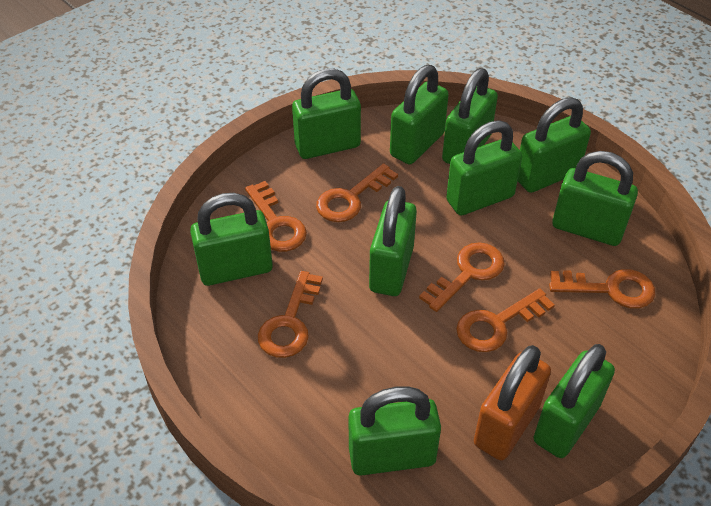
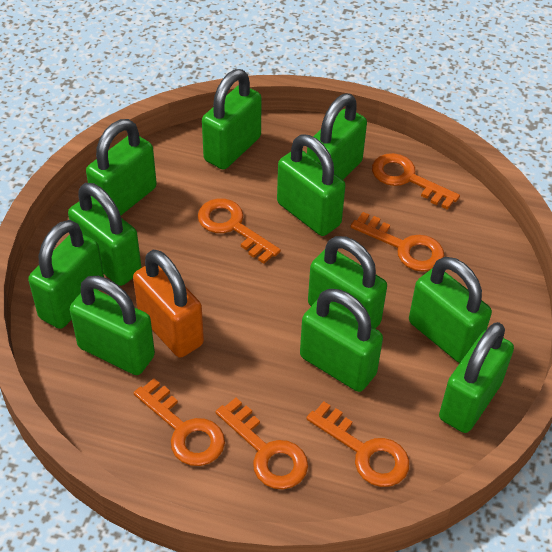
green padlock: [190,193,273,286] [292,69,361,159] [348,386,441,476] [369,186,417,296] [390,65,449,165] [442,68,498,164] [446,120,522,215] [518,97,591,193] [534,344,615,458] [552,151,638,246] = 10 -> [28,220,104,329] [68,183,142,286] [70,276,155,375] [86,119,157,216] [202,69,262,170] [277,135,346,236] [300,289,383,392] [307,93,367,180] [308,236,387,329] [409,257,492,363] [439,322,514,433] = 11

